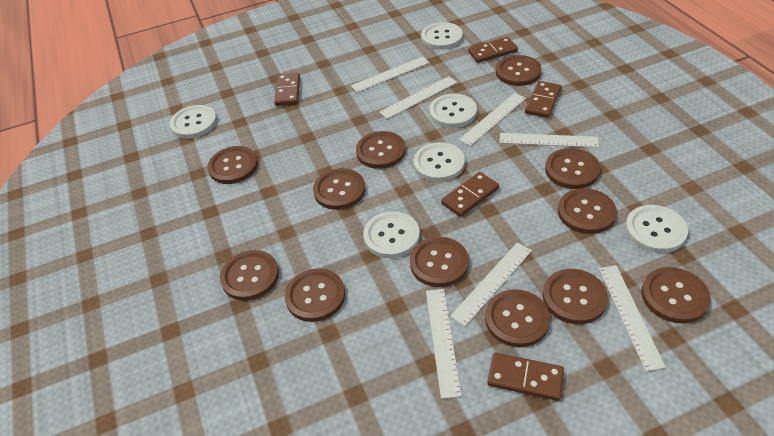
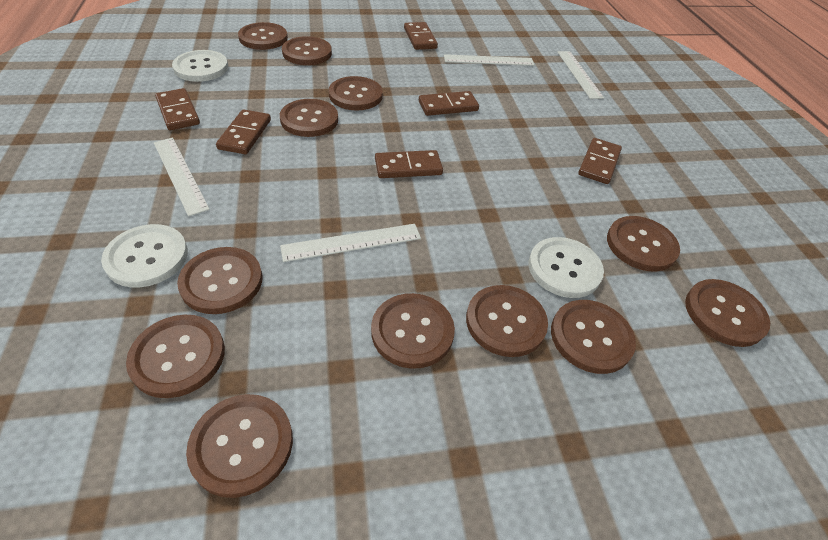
brown domino: [274,73,300,106] [441,172,499,217] [468,37,518,63] [487,352,564,401] [525,81,561,118] = 5 -> [155,88,200,130] [216,109,271,154] [375,150,443,178] [404,22,438,50] [419,91,479,116] [578,138,622,184] = 6
white button: [170,105,217,139] [363,211,420,258] [414,142,465,182] [421,22,463,50] [429,94,477,128] [625,205,688,253] = 6 -> [101,224,188,287] [172,50,228,82] [529,237,604,298] = 3
white ruler: [351,57,430,93] [379,76,457,119] [426,289,462,399] [450,242,532,326] [459,93,526,146] [500,133,599,148] [599,265,666,371] = 7 -> [154,138,210,216] [280,224,421,262] [444,54,535,66] [557,51,604,99] = 4

